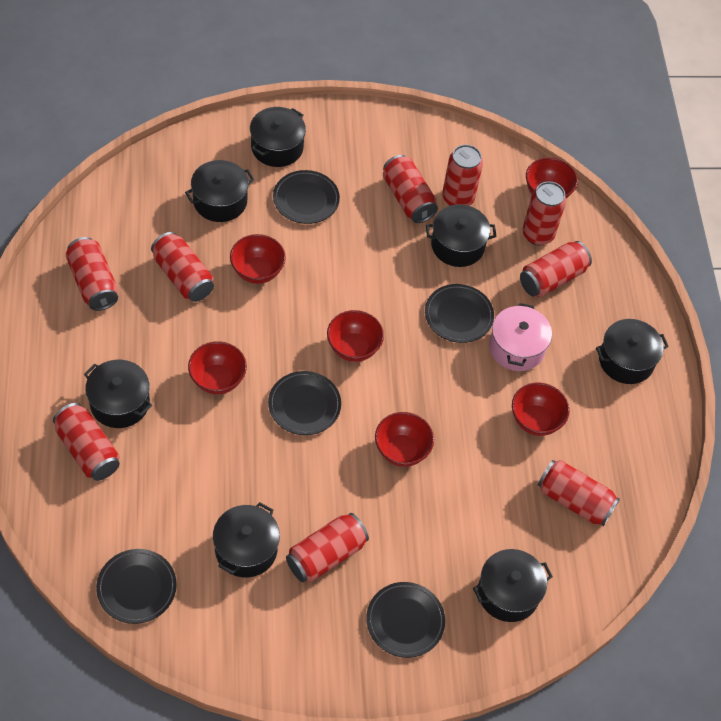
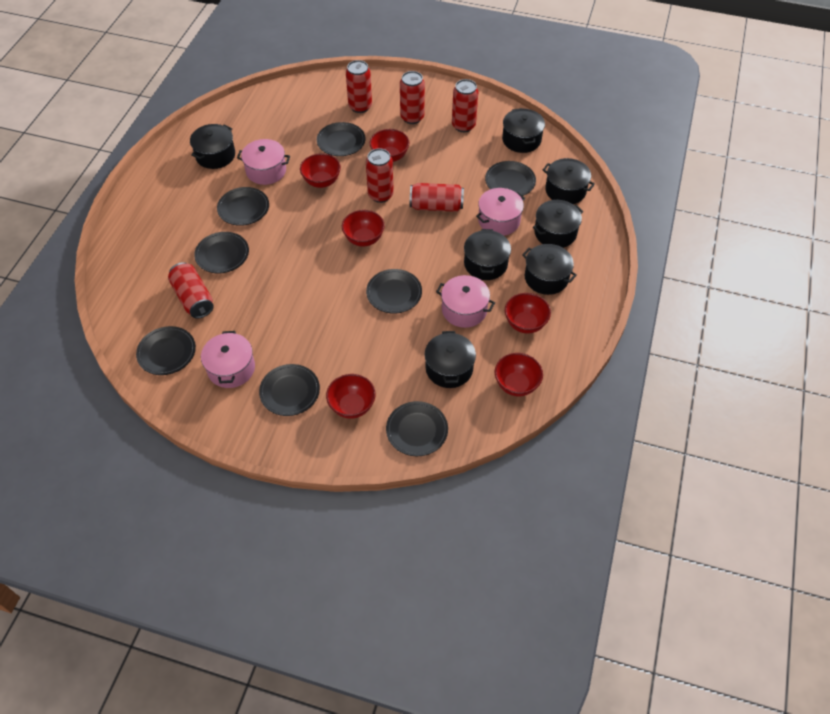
black plate: [96,549,177,624] [268,371,341,435] [273,170,340,224] [366,582,445,658] [425,284,494,343] = 5 -> [136,326,196,375] [194,232,249,273] [217,187,269,226] [259,364,320,416] [317,122,365,156] [366,269,422,313] [386,401,448,456] [485,161,536,196] = 8
pink pot: [489,303,552,371] = 1 -> [201,331,255,388] [237,139,290,185] [436,275,495,328] [476,188,525,236] = 4
red can: [53,403,120,481] [66,237,118,311] [151,232,214,302] [286,513,369,582] [383,155,438,223] [442,144,483,206] [520,241,592,297] [522,181,566,246] [538,460,620,526] = 9 -> [168,262,214,318] [346,60,372,113] [366,148,394,203] [400,71,425,124] [410,183,464,212] [452,79,478,132] = 6

